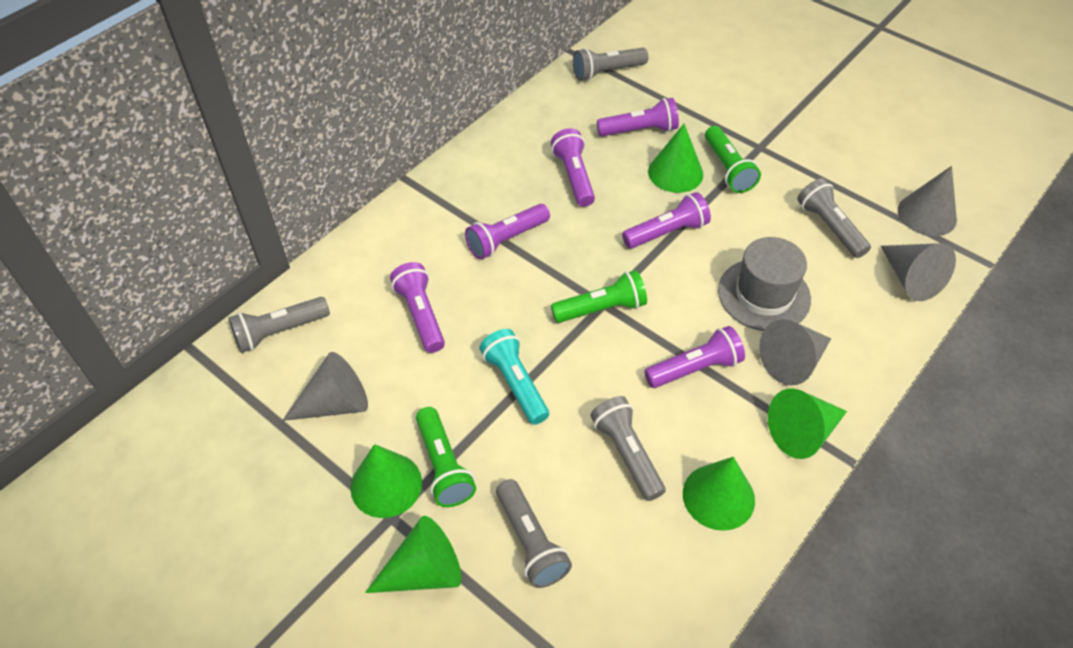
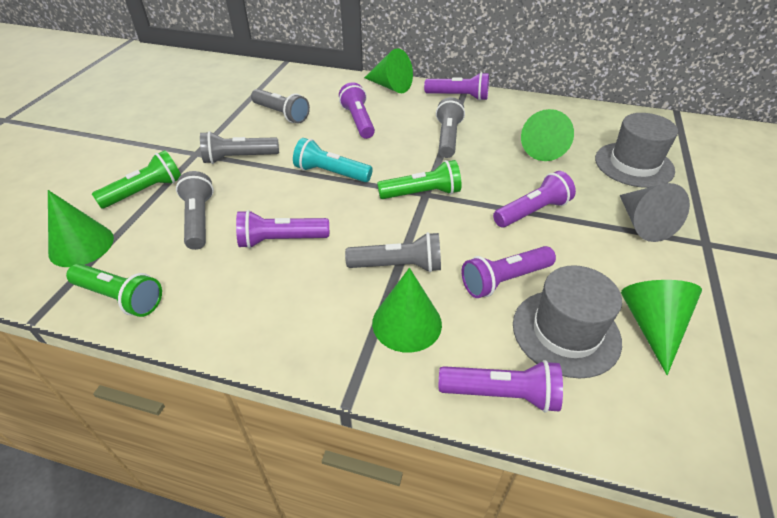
grey cone: [282,352,368,421] [759,319,831,385] [881,243,956,301] [898,166,957,236] = 4 -> [620,183,690,242] = 1
grey hat: [718,237,811,331] = 1 -> [513,265,622,378] [595,113,678,188] = 2

